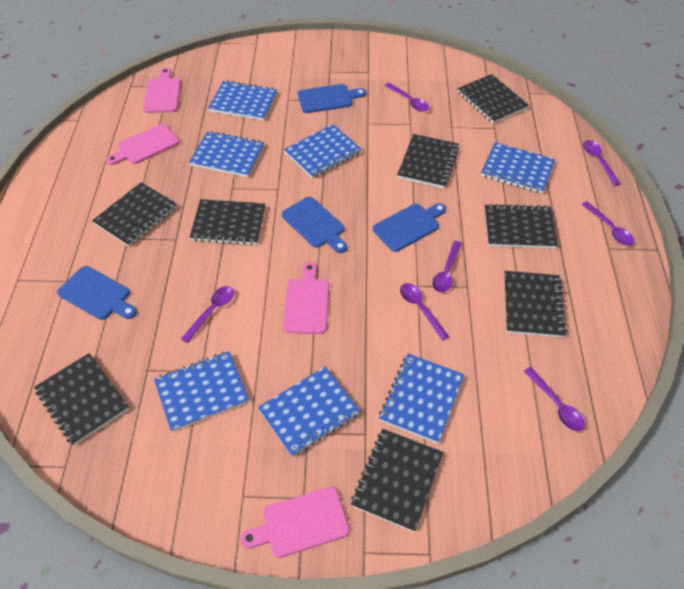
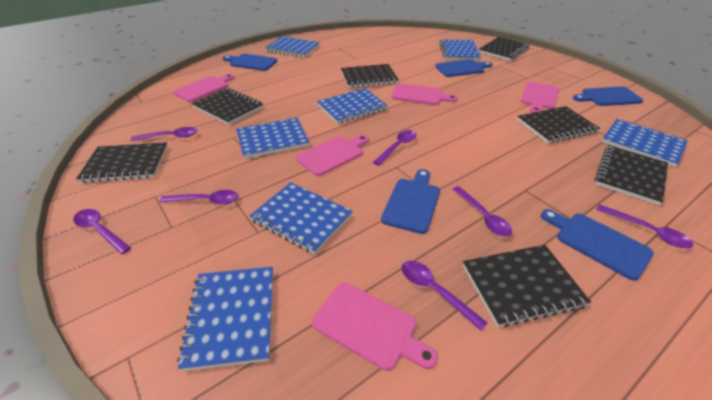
black notebook: [34,353,129,446] [92,182,177,247] [190,199,265,245] [351,429,443,532] [397,134,459,188] [458,74,529,123] [484,203,558,249] [504,271,567,338] = 8 -> [76,142,168,183] [191,88,263,125] [341,64,399,88] [463,245,591,327] [479,37,529,61] [517,106,600,144] [595,146,668,205] = 7
blue cutting board: [57,266,137,320] [282,197,347,253] [298,84,366,113] [373,203,446,252] = 4 -> [223,54,277,71] [381,169,440,234] [435,60,492,77] [541,209,654,281] [573,86,643,106] = 5
pink cutting board: [106,124,179,165] [143,68,181,113] [240,487,349,558] [283,262,329,334] = 4 -> [173,74,234,102] [296,135,369,176] [312,283,438,371] [391,83,458,105] [520,82,559,113] = 5

